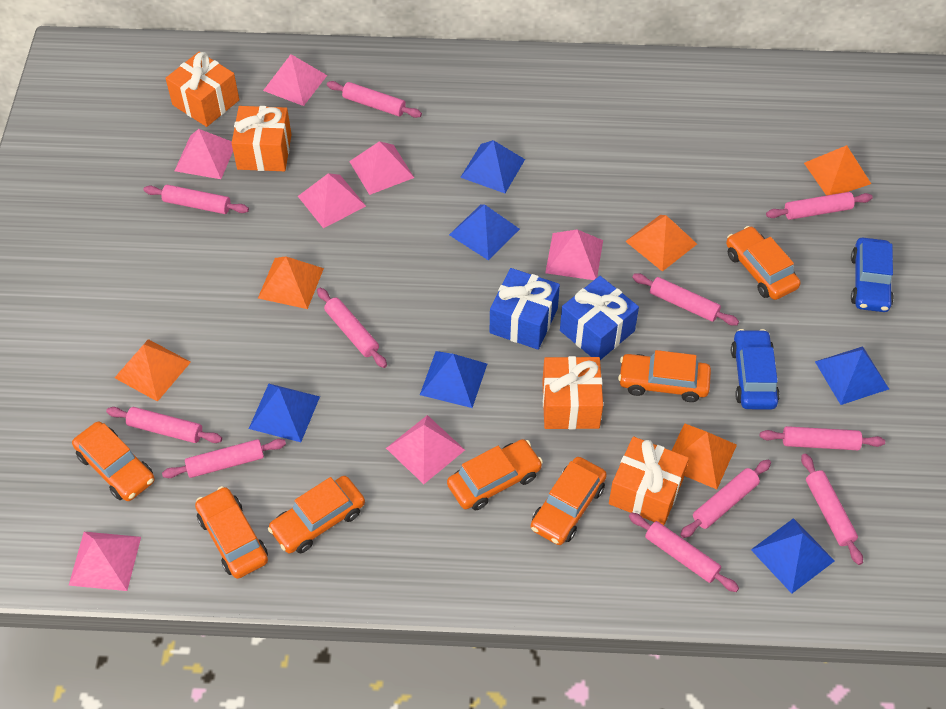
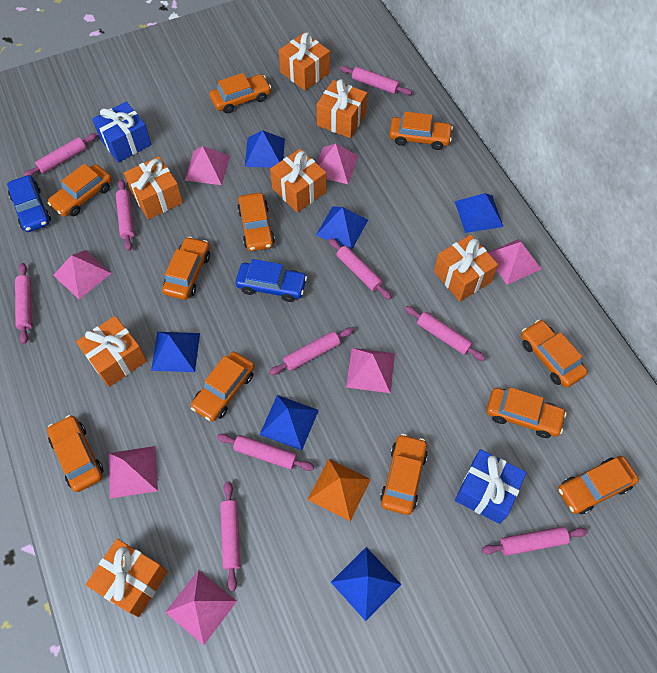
orange car: [72,421,155,501] [195,486,268,579] [268,476,365,553] [447,439,543,510] [531,457,607,545] [618,350,711,402] [726,226,801,300] = 7 -> [47,415,103,492] [48,164,112,217] [162,237,210,300] [191,351,255,422] [210,73,271,114] [237,193,275,251] [380,434,428,515] [389,112,453,150] [487,387,567,438] [521,320,588,388] [558,456,639,514] = 11
orange gift: [166,52,239,127] [232,106,292,171] [542,356,603,429] [609,437,689,525] = 4 -> [76,316,147,387] [86,539,168,617] [124,156,183,220] [270,149,326,212] [279,32,330,91] [317,79,367,138] [434,235,498,301] = 7
orange pyramid: [114,339,191,402] [258,256,324,309] [625,215,697,272] [672,423,737,489] [804,145,871,196] = 5 -> [307,459,371,521] = 1
pink rolling pin: [106,407,222,443] [144,185,249,214] [162,439,286,478] [317,288,387,368] [327,81,422,118] [629,512,739,592] [632,273,739,326] [680,460,771,538] [760,426,885,450] [766,192,873,220] [801,454,863,565] = 11 -> [15,263,32,344] [23,133,97,177] [116,179,134,251] [217,434,314,471] [220,481,240,592] [269,327,354,375] [329,238,391,300] [340,66,412,95] [405,306,486,361] [481,526,588,556] = 10

